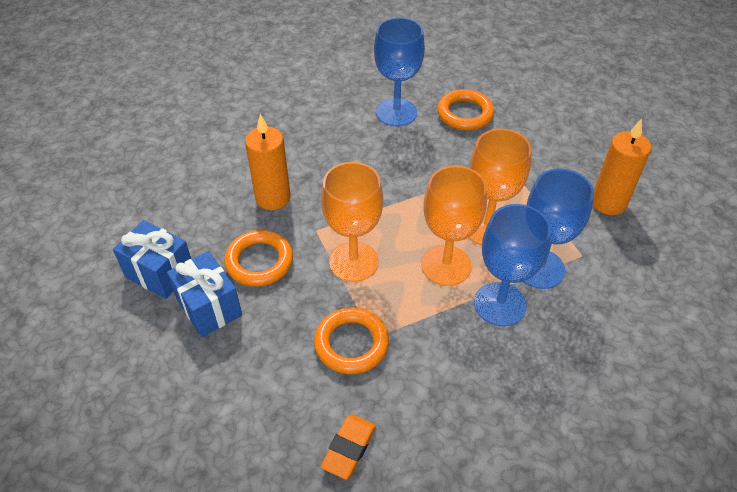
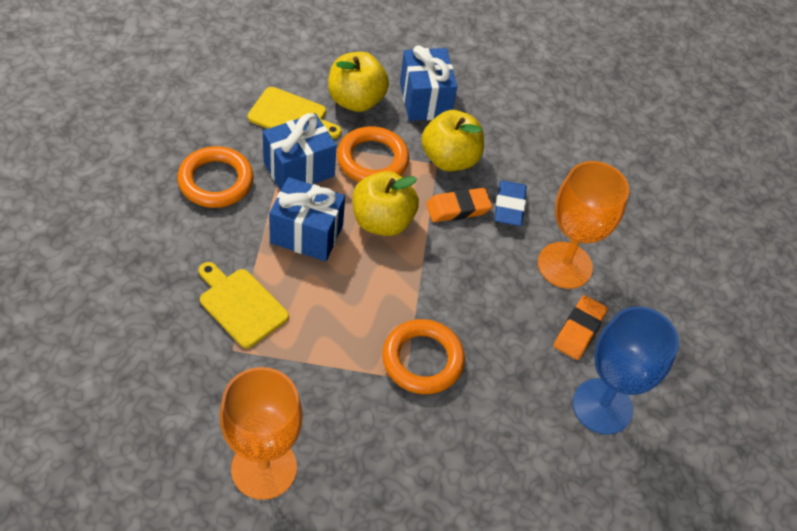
blue eraser: none = 0 -> [494,181,527,226] = 1
blue gift: [113,220,191,299] [167,251,242,337] = 2 -> [263,113,337,191] [269,177,345,261] [400,45,457,121] = 3
blue goblet: [374,17,425,127] [474,204,551,326] [523,168,594,289] = 3 -> [573,306,679,435] = 1
orange candle: [245,114,291,210] [593,119,651,215] = 2 -> none = 0
orange eraser: [320,414,376,480] = 1 -> [426,188,492,222] [554,295,608,360] = 2
orange goblet: [321,162,383,282] [422,165,487,286] [469,129,532,245] = 3 -> [219,367,303,500] [538,161,629,289] = 2
yellow apple: none = 0 -> [328,52,389,112] [352,171,419,236] [421,110,484,171] = 3
yellow cutting board: none = 0 -> [199,262,289,348] [248,87,341,139] = 2

